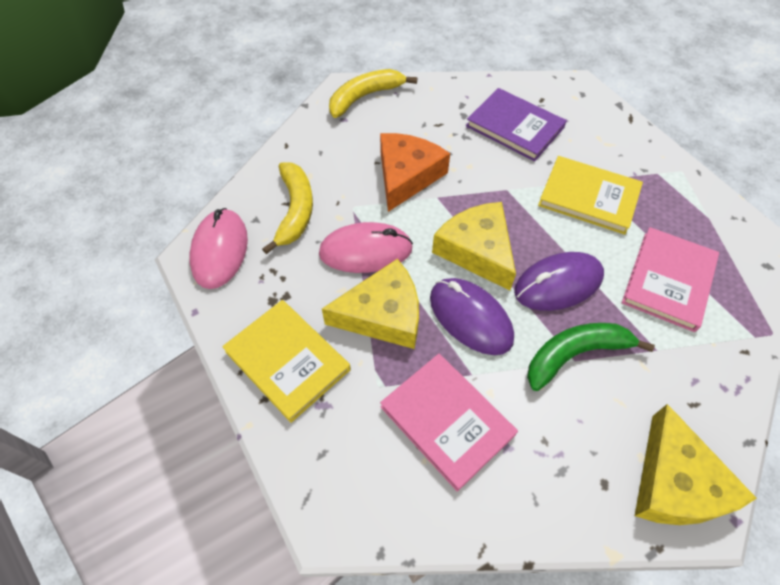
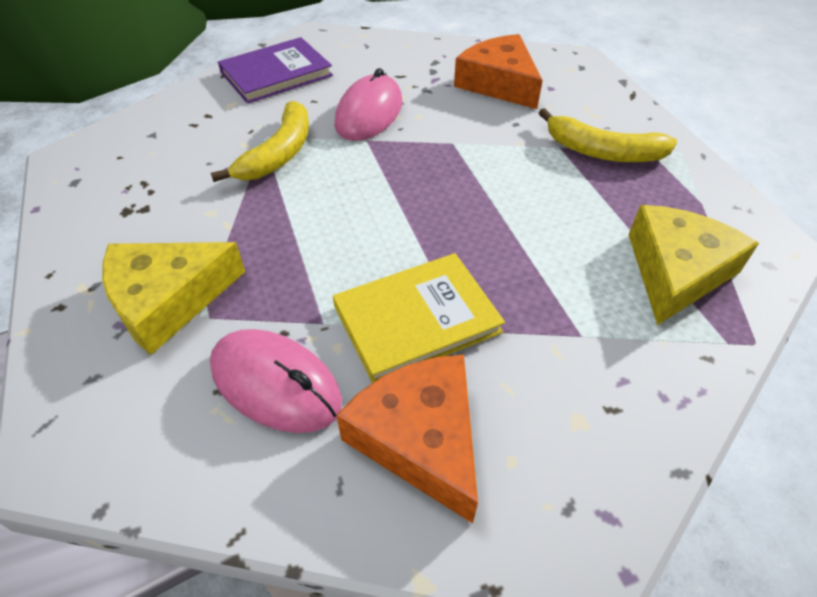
green banana: [527,323,655,391] = 1 -> none = 0
orange cheese: [380,133,450,212] = 1 -> [337,355,478,523] [454,34,543,109] = 2
pink book: [380,354,518,492] [622,227,719,332] = 2 -> none = 0
purple mouse: [430,278,514,355] [514,252,604,311] = 2 -> none = 0
yellow book: [222,300,351,423] [538,156,643,235] = 2 -> [333,253,505,383] = 1
yellow cheese: [322,259,419,349] [432,202,516,291] [635,404,757,525] = 3 -> [102,242,245,355] [628,205,759,325] = 2

